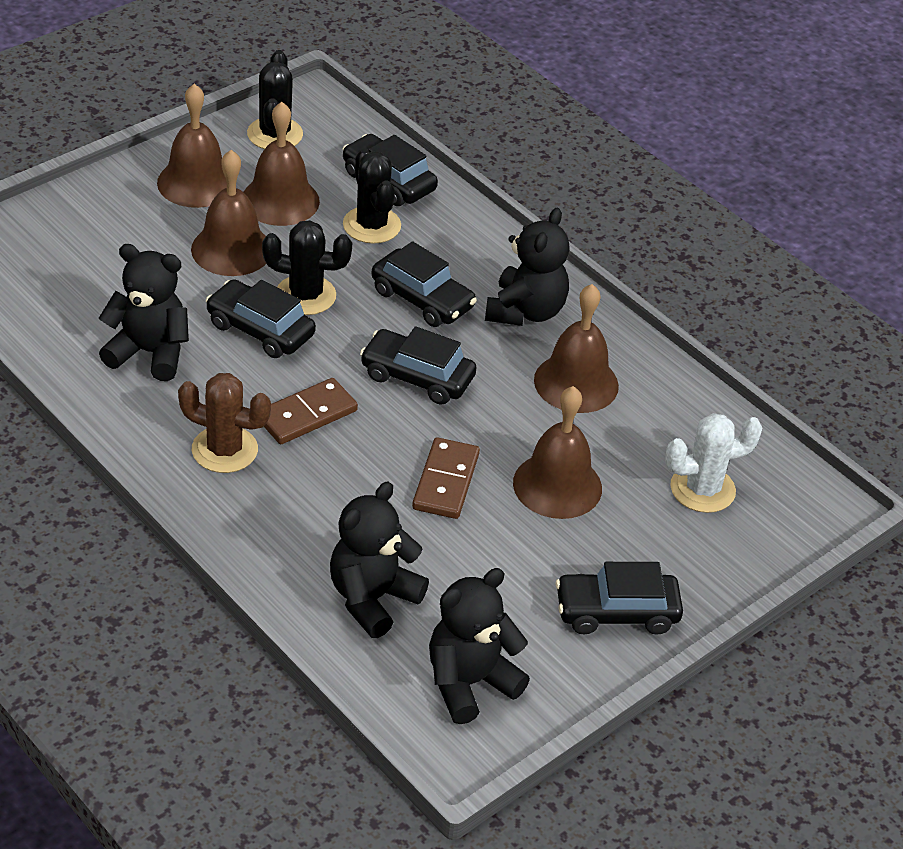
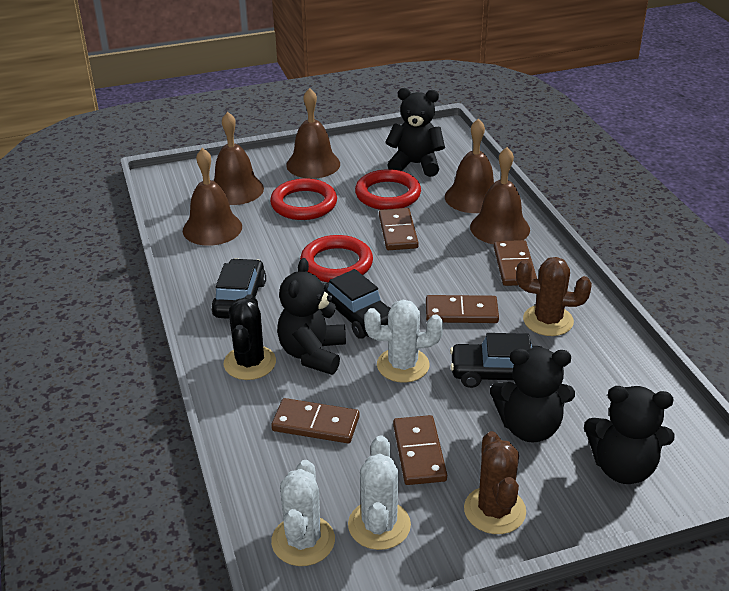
black cactus: [247,50,303,149] [262,220,352,315] [343,149,401,244] = 3 -> [224,294,276,380] = 1
black car: [206,279,316,358] [343,134,438,206] [360,326,477,405] [371,241,477,327] [555,562,683,635] = 5 -> [211,258,266,319] [324,269,391,339] [450,333,543,388] = 3
brown cactus: [178,373,271,473] = 1 -> [464,431,526,534] [516,257,592,336] = 2
brown domino: [264,378,358,444] [412,437,480,519] = 2 -> [271,398,360,443] [379,208,419,250] [393,415,447,485] [426,295,499,323] [494,240,537,286] = 5
red ring: none = 0 -> [270,178,337,220] [300,235,373,282] [355,169,421,210] = 3
white cactus: [665,413,763,513] = 1 -> [271,460,335,566] [348,436,411,550] [364,300,443,383] = 3

